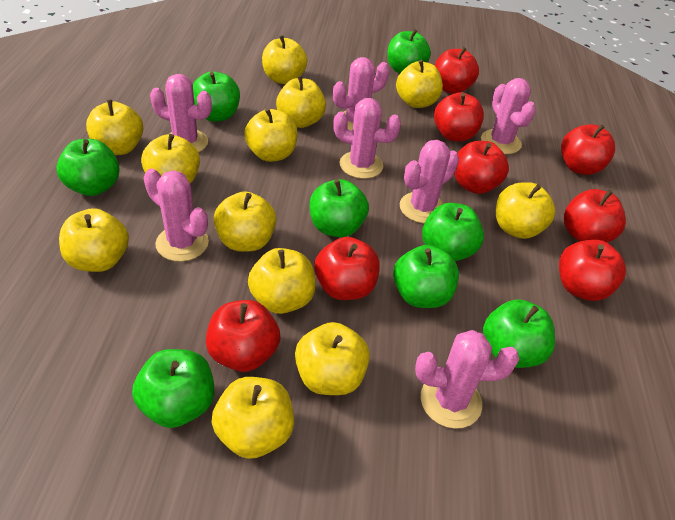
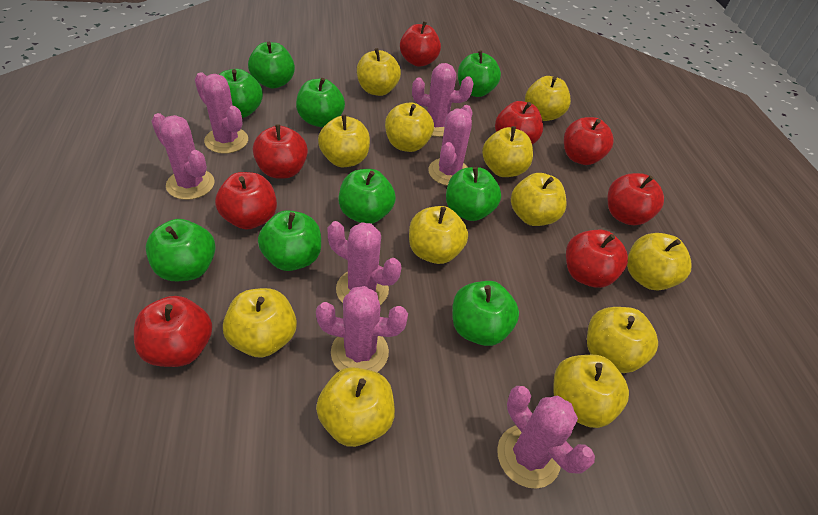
green apple: [57,139,120,196] [132,349,214,428] [193,71,240,122] [310,179,369,237] [387,29,431,73] [393,245,459,308] [422,203,484,261] [483,299,555,368] = 8 -> [146,219,216,281] [219,69,263,118] [248,42,295,88] [258,210,321,271] [296,78,345,127] [339,169,396,224] [446,167,501,221] [452,281,519,346] [458,50,501,97] = 9

